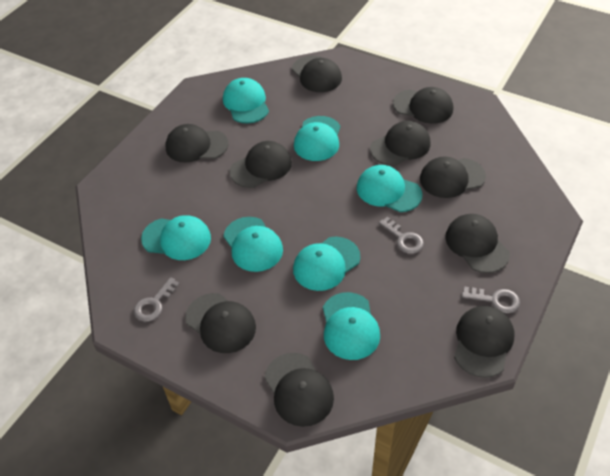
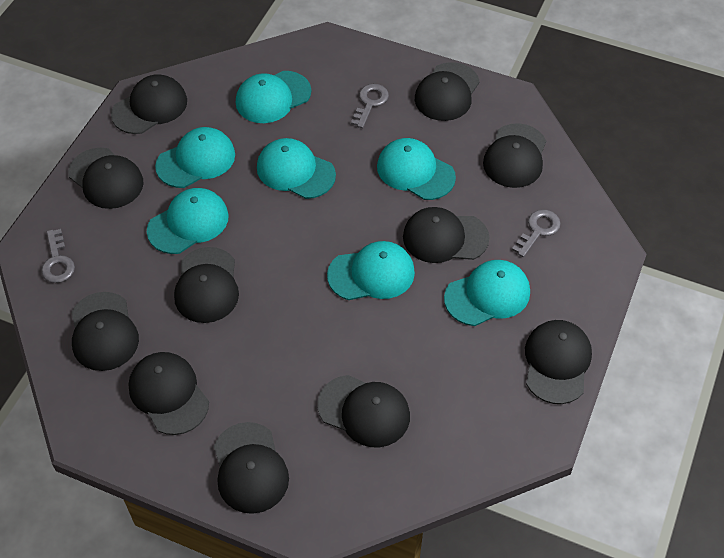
black cap: [166,124,228,163] [185,293,256,353] [230,141,292,188] [264,353,334,427] [292,56,342,92] [370,121,431,166] [393,87,453,124] [420,156,486,198] [445,214,510,273] [454,306,514,378] = 10 -> [68,148,143,209] [71,292,139,371] [111,74,187,134] [128,352,209,435] [174,247,239,323] [214,422,289,514] [317,375,410,448] [403,207,490,263] [415,62,480,121] [483,123,546,188] [525,320,592,404] = 11

